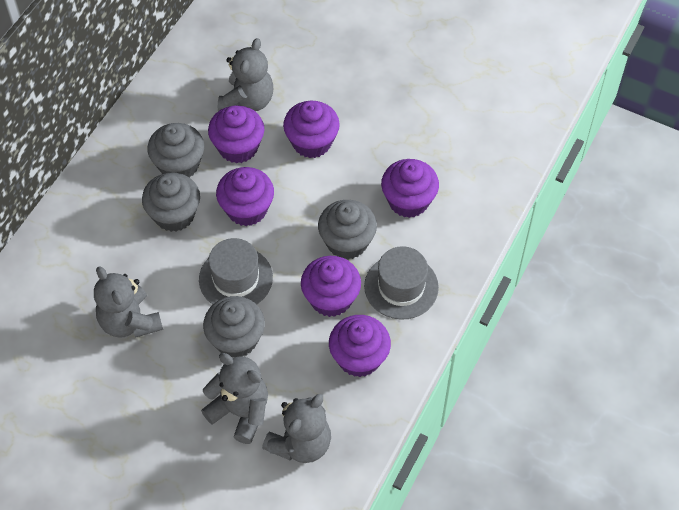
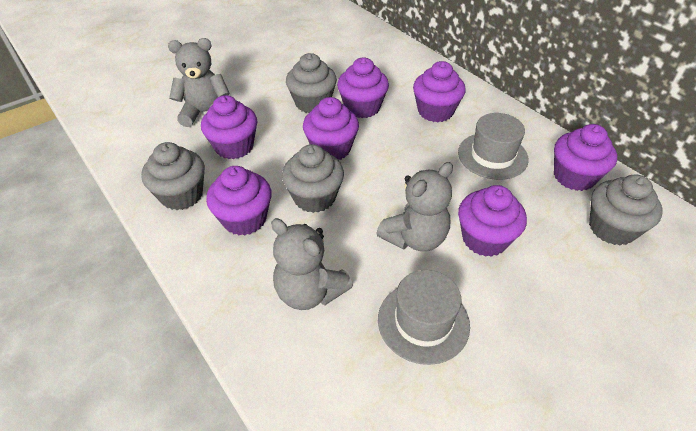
grey teddy bear: [94,266,163,338] [201,353,268,444] [218,38,273,111] [262,394,331,463] = 4 -> [168,38,230,127] [271,218,353,310] [376,162,453,251] = 3
purple cupcake: [208,105,264,163] [216,167,274,226] [283,101,340,158] [301,256,361,317] [329,315,391,377] [381,159,439,218] = 6 -> [201,95,257,159] [206,166,272,236] [303,97,359,160] [337,58,389,118] [413,61,465,122] [458,185,527,257] [554,124,617,191] = 7

